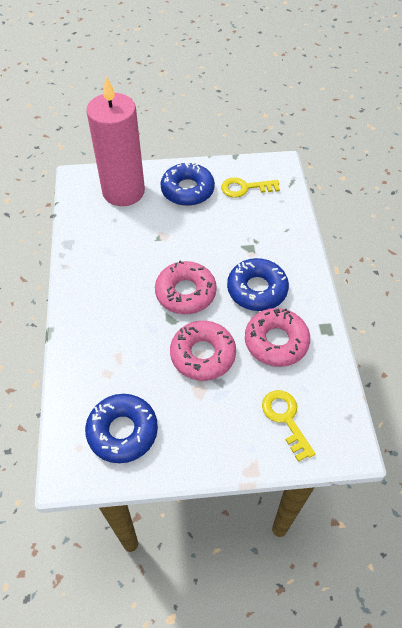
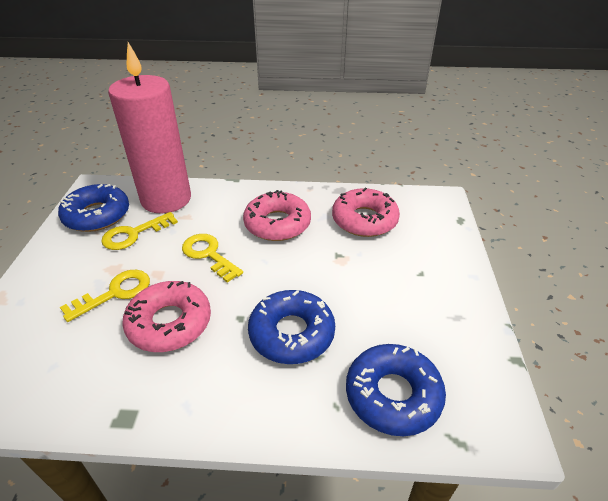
yellow key: [221,177,280,198] [262,390,315,462] = 2 -> [60,270,150,322] [101,212,178,250] [182,234,243,283] = 3

